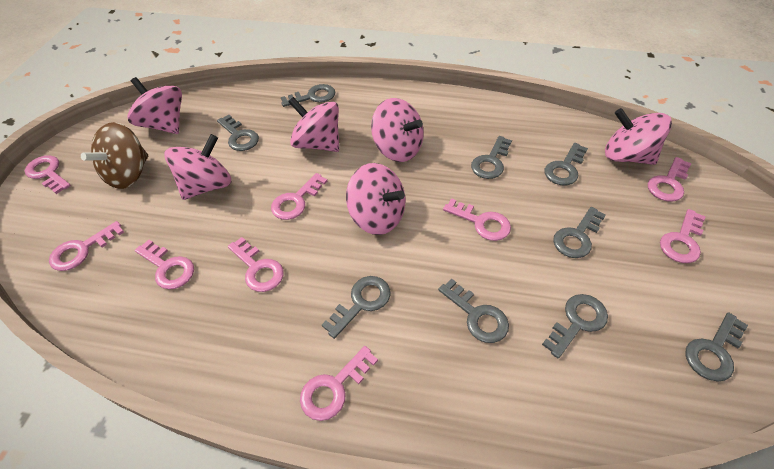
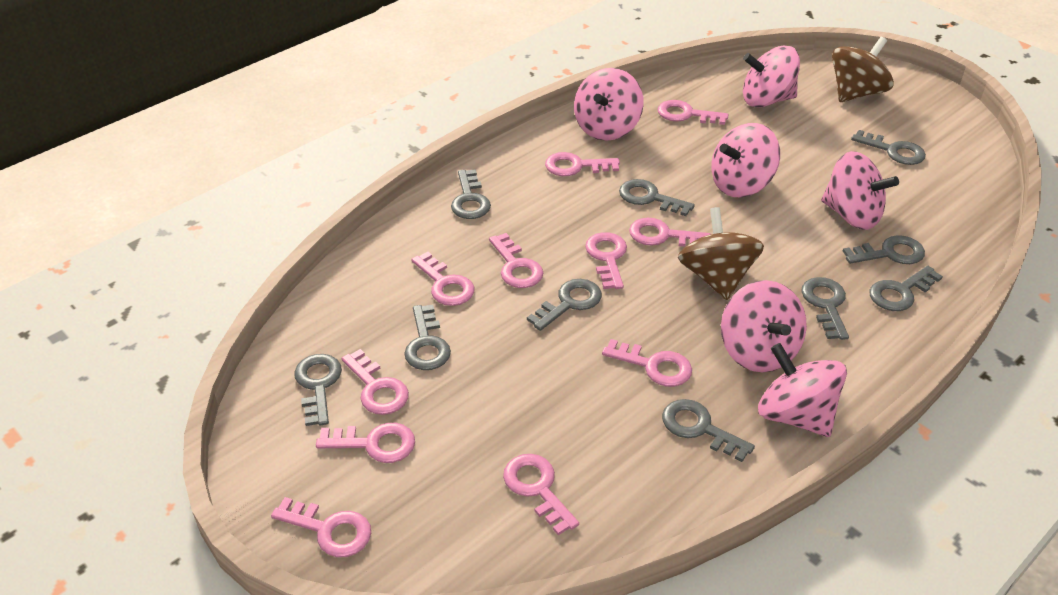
brown spinning top: [81,122,148,189] = 1 -> [678,207,764,300] [832,37,894,102] = 2
grey key: [217,115,259,151] [281,84,335,107] [322,276,391,339] [438,278,509,343] [471,136,512,179] [542,294,608,359] [545,143,588,185] [553,207,606,258] [686,312,748,382] = 9 -> [294,354,342,426] [404,305,451,370] [451,169,491,219] [527,279,602,331] [619,179,695,216] [662,399,755,462] [801,277,849,340] [843,235,925,264] [851,130,926,165] [870,266,943,311] = 10
pink key: [25,155,71,194] [49,221,124,271] [135,240,194,289] [228,237,284,292] [271,173,328,220] [300,346,378,421] [443,198,511,241] [648,157,691,202] [660,209,706,263] = 9 -> [271,497,371,557] [316,423,415,463] [342,349,409,415] [411,252,474,306] [489,233,543,288] [503,454,579,535] [545,152,620,176] [585,232,627,289] [602,339,692,387] [629,218,711,247] [658,100,728,125] = 11

